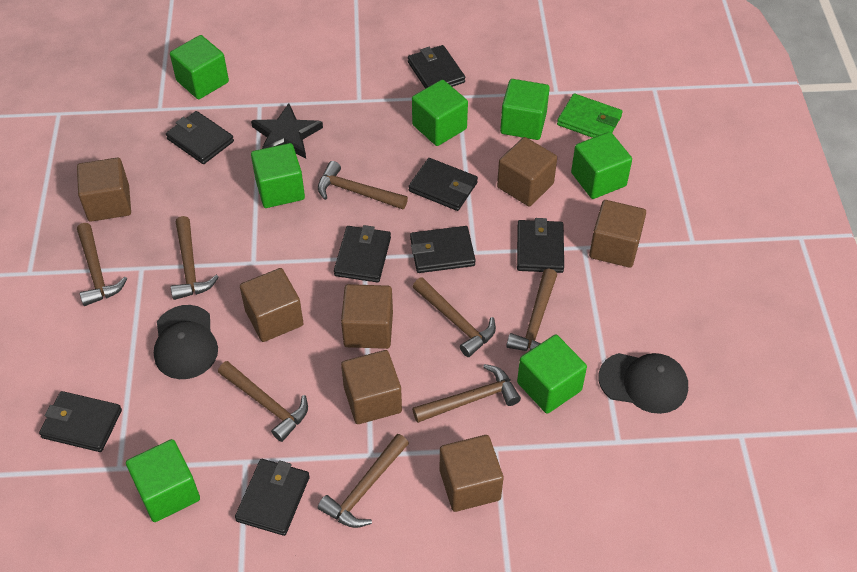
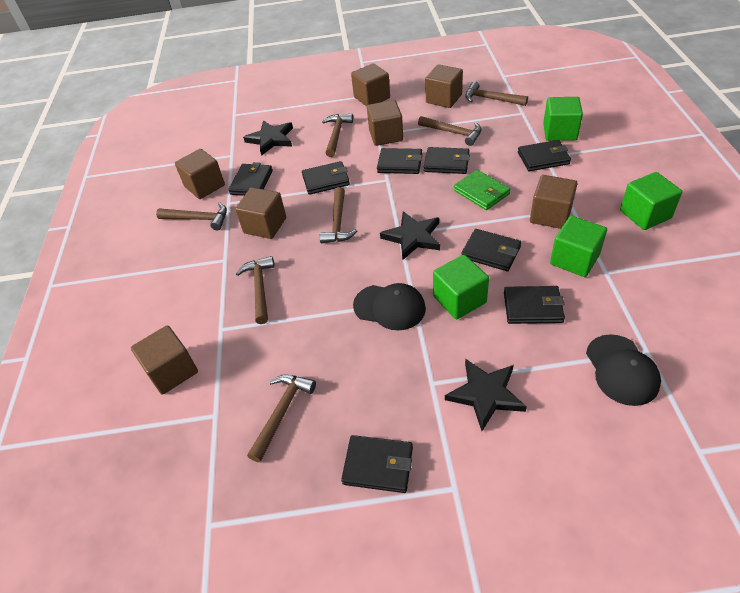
black star: [251,103,323,158] = 1 -> [243,120,293,156] [380,211,440,260] [445,359,527,431] = 3
brown hammer: [77,223,127,306] [171,216,219,300] [218,361,308,442] [318,161,408,209] [318,434,409,528] [412,364,521,423] [413,277,496,357] [507,269,557,351] = 8 -> [156,202,227,231] [236,256,275,324] [247,374,316,462] [320,187,357,243] [322,114,353,157] [418,116,482,146] [465,81,528,106] = 7
green cube: [126,439,200,522] [170,35,229,99] [251,143,305,208] [412,80,468,146] [500,79,550,140] [517,335,587,414] [571,132,632,199] = 7 -> [433,255,489,319] [543,97,583,141] [550,216,607,277] [620,172,682,230] = 4

